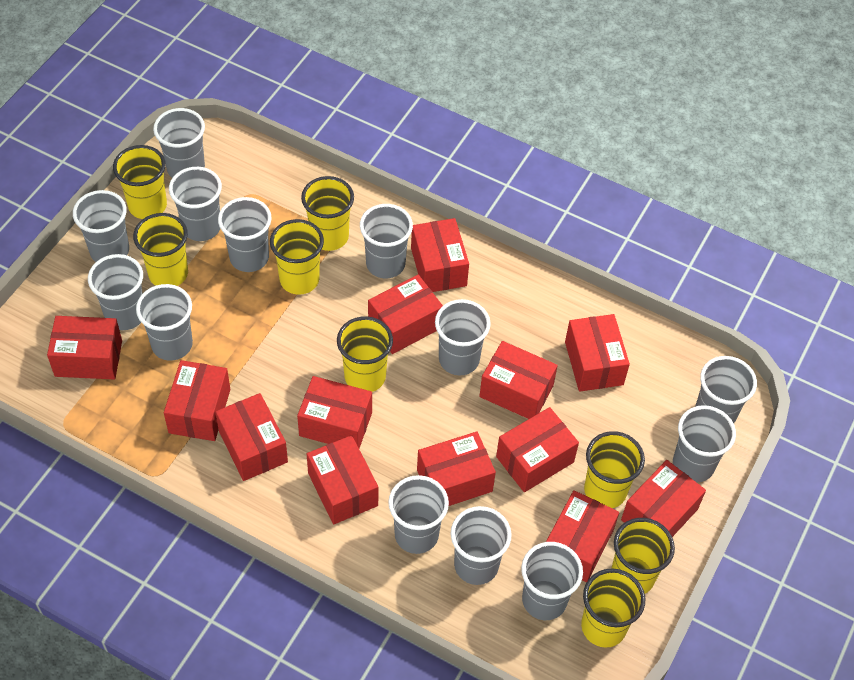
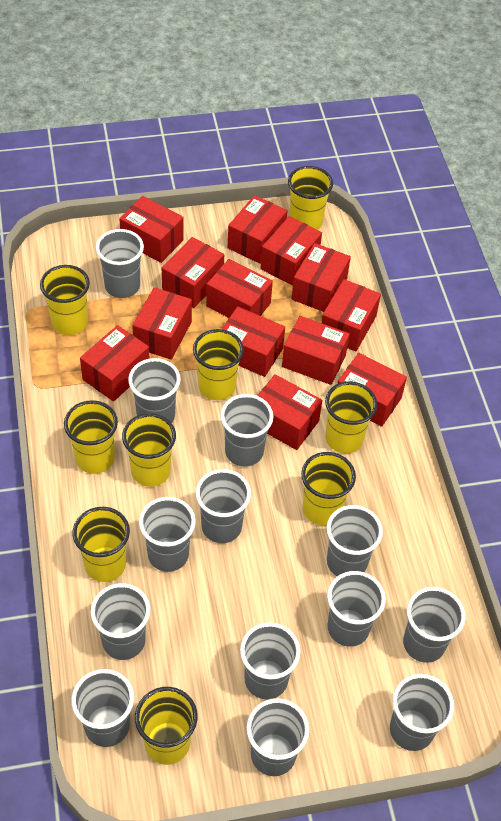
yellow cup: [113,145,167,219] [133,213,188,286] [270,219,324,295] [301,176,354,251] [337,316,393,392] [581,568,645,648] [584,431,645,508] [611,518,675,594] = 8 -> [40,265,90,335] [64,400,118,474] [73,507,130,582] [122,413,176,487] [135,687,198,765] [193,329,244,400] [288,166,333,230] [301,452,356,525] [325,381,377,453] = 9

